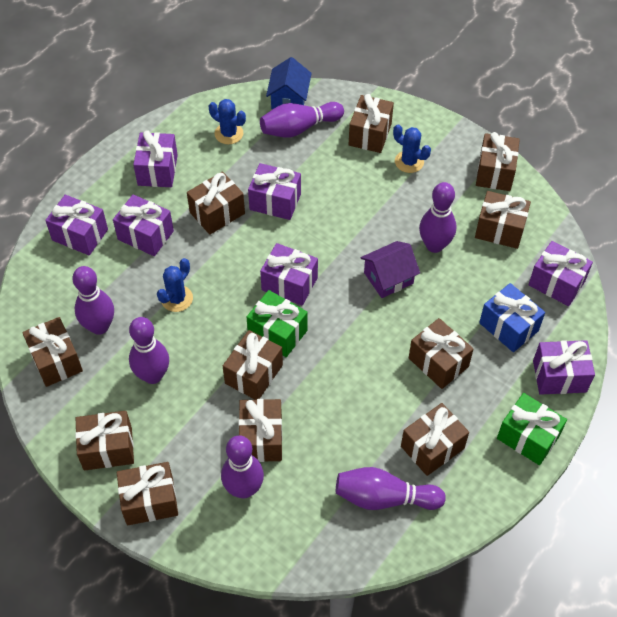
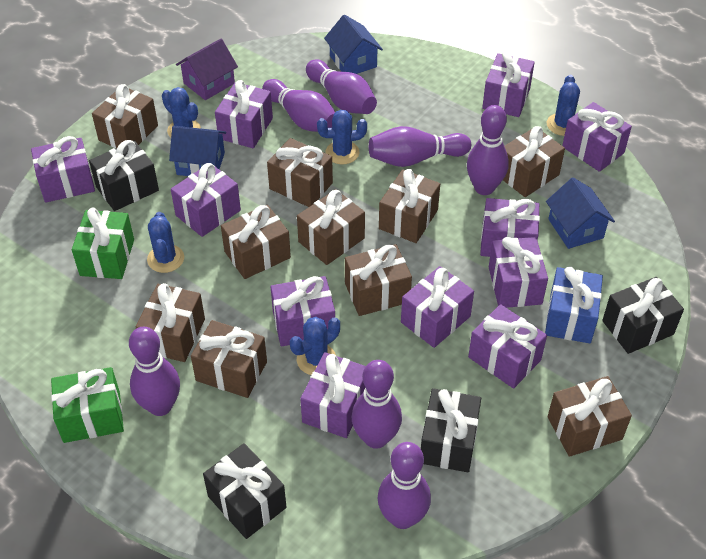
black gift: none = 0 -> [89,140,159,211] [203,443,286,539] [421,388,481,472] [602,277,684,354] = 4
blue cactus: [157,258,193,312] [209,99,246,144] [393,124,431,173] = 3 -> [147,212,184,273] [162,87,201,137] [290,317,340,375] [317,110,367,164] [547,75,580,136] = 5
blue house: [266,57,312,109] = 1 -> [169,126,226,176] [324,15,383,74] [546,177,615,249] = 3
brown gift: [22,317,83,387] [75,411,134,470] [117,462,178,525] [187,171,245,235] [223,330,283,400] [238,399,282,462] [349,94,394,153] [401,403,469,476] [409,318,473,389] [475,191,531,249] [476,132,520,191] = 11 -> [92,84,158,148] [136,283,205,362] [191,320,267,398] [221,205,291,279] [267,138,333,207] [297,189,365,265] [345,244,412,316] [379,169,440,243] [503,126,565,197] [547,376,632,457] = 10
purple bowling pin: [72,266,114,335] [129,317,169,384] [221,435,264,499] [260,102,344,138] [336,467,446,510] [419,182,456,253] = 6 -> [129,327,180,416] [262,79,335,132] [306,59,377,114] [352,360,402,449] [369,126,471,167] [378,442,431,529] [467,105,509,195] = 7
purple gift: [45,195,108,255] [113,194,174,256] [133,130,178,187] [248,163,301,220] [260,243,318,306] [528,241,593,306] [533,340,595,395] = 7 -> [31,136,95,203] [171,163,241,237] [215,80,273,148] [271,276,335,347] [300,352,366,438] [401,266,474,348] [468,304,547,389] [480,198,540,257] [482,51,535,117] [489,237,548,308] [562,102,632,172] = 11

